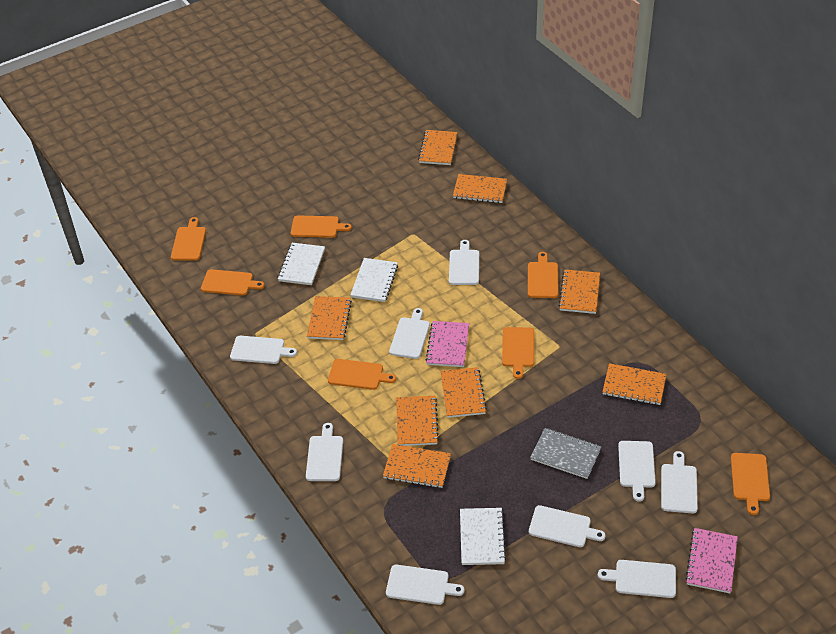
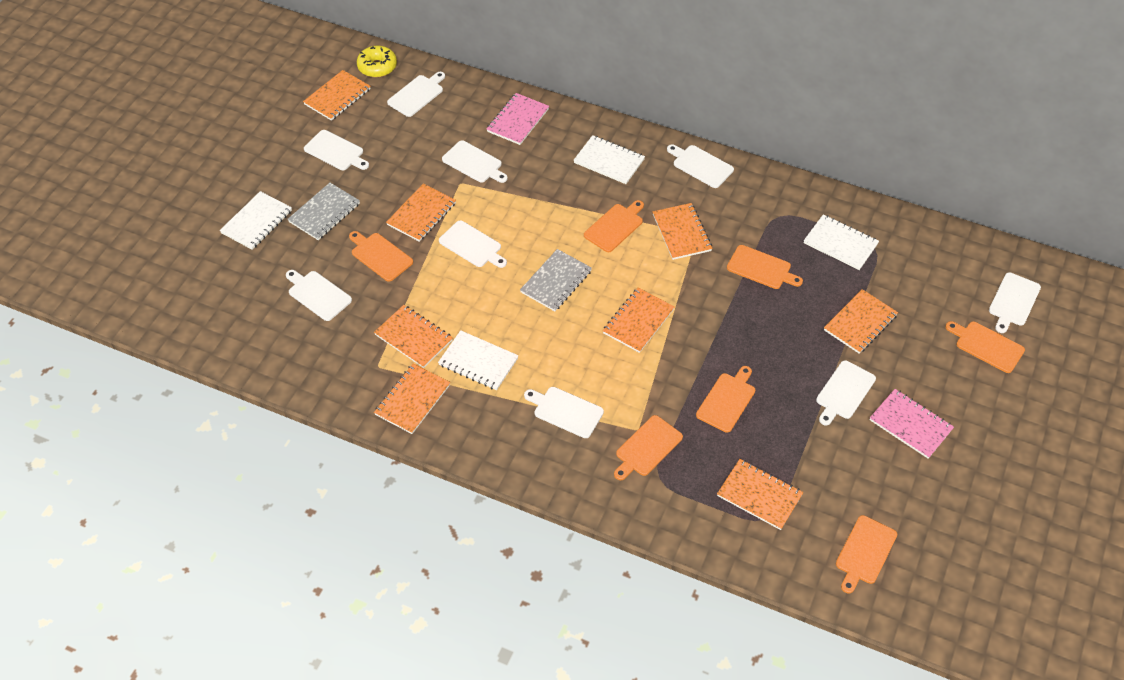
grey notebook: [530,428,601,479] = 1 -> [288,183,360,240] [520,249,592,311] = 2
white notebook: [278,243,325,285] [350,258,398,302] [460,508,506,565] = 3 -> [220,191,292,250] [438,330,519,390] [573,135,645,184] [804,214,879,270] = 4
yellow donut: none = 0 -> [357,46,397,78] = 1

